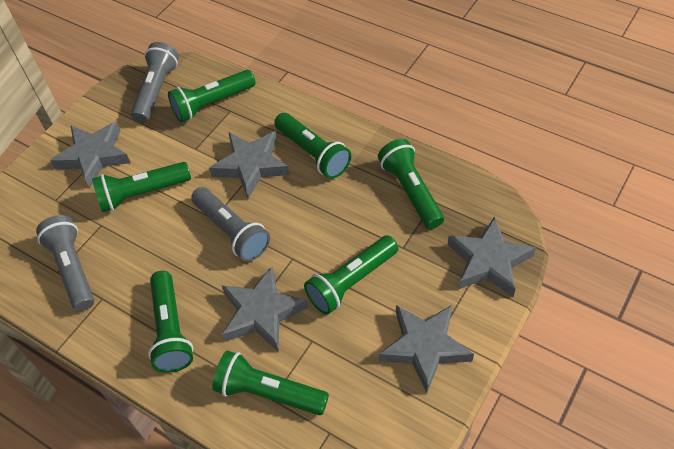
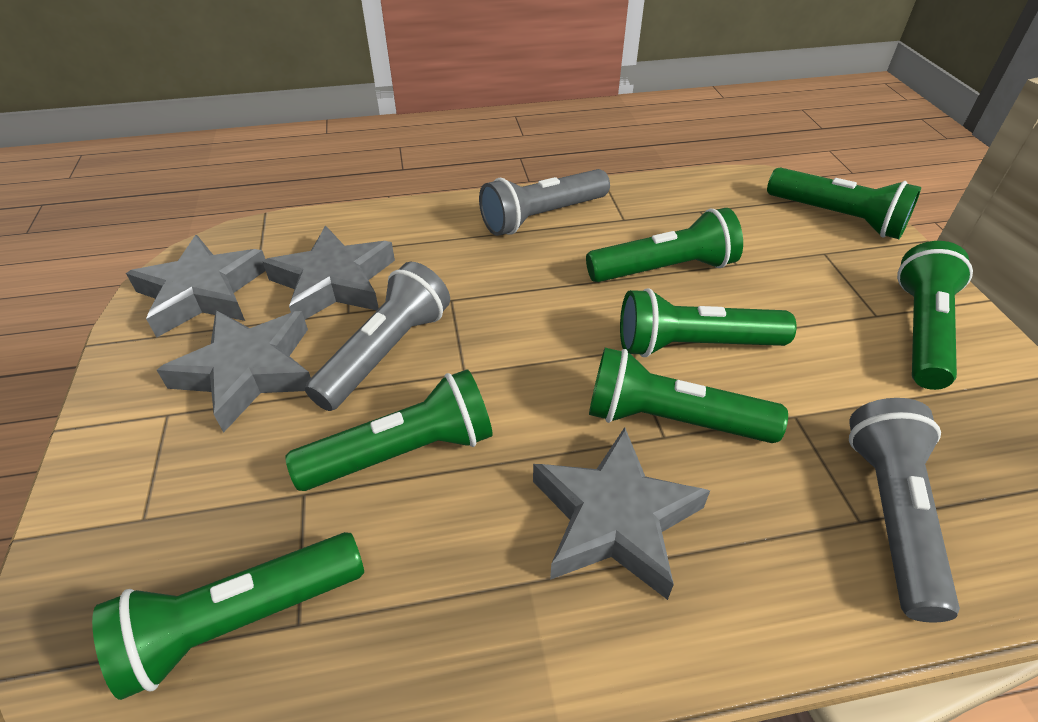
grey star: [50,121,131,188] [209,131,289,198] [221,266,308,351] [379,305,474,393] [448,216,536,297] = 5 -> [126,235,266,337] [157,310,311,433] [262,226,395,319] [533,427,710,600] = 4

